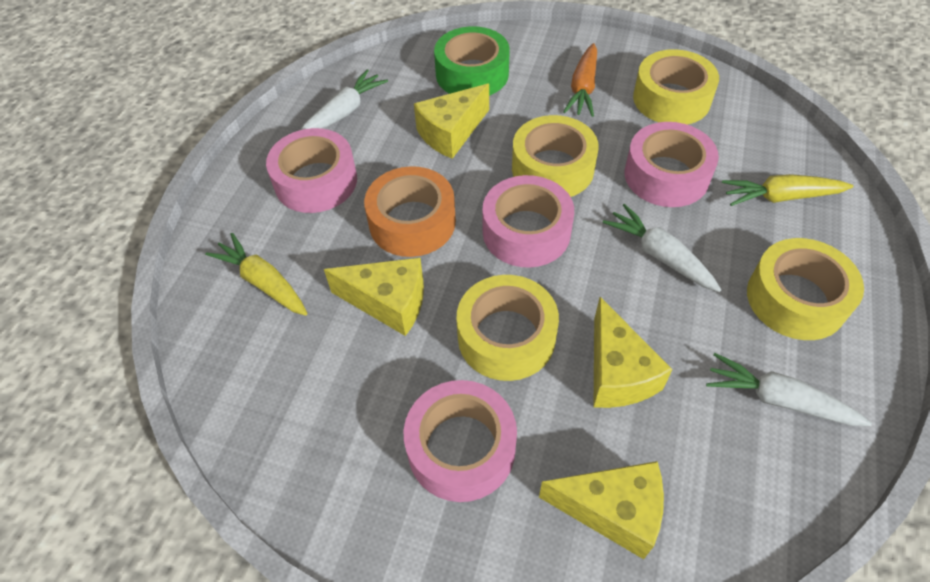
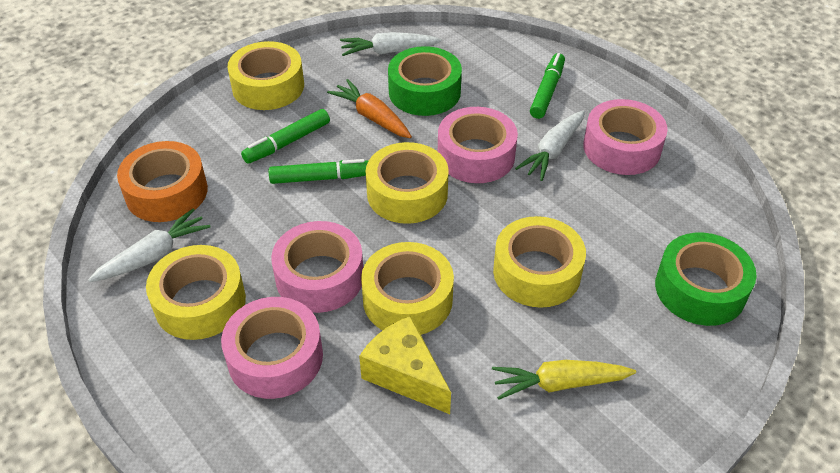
green marker: none = 0 -> [241,109,330,164] [269,159,368,184] [530,53,565,119] = 3
green tape: [434,26,510,96] = 1 -> [388,46,462,116] [655,233,757,326] = 2
yellow carrot: [205,233,307,316] [722,174,853,206] = 2 -> [492,360,636,400] = 1
yellow cheese: [324,258,424,336] [414,84,489,159] [539,461,664,559] [594,297,673,408] = 4 -> [359,316,451,414] = 1
yellow tape: [456,275,559,381] [512,115,599,197] [633,49,719,124] [747,238,864,340] = 4 -> [146,245,246,340] [227,41,304,110] [361,242,454,335] [366,142,449,224] [493,216,586,308] = 5

